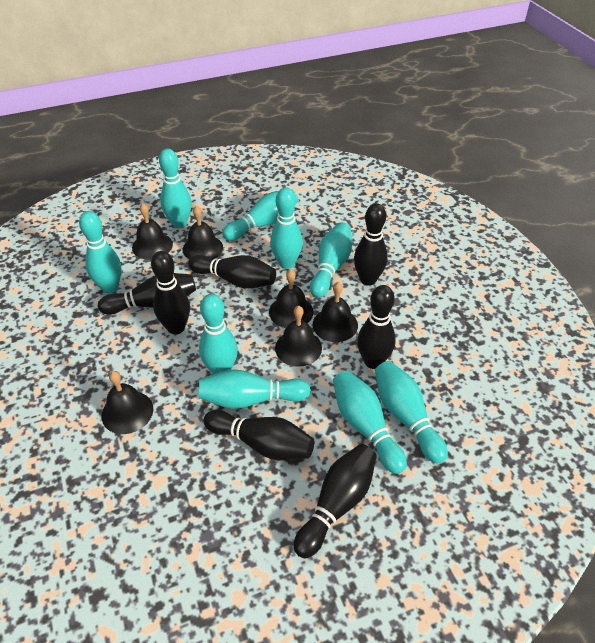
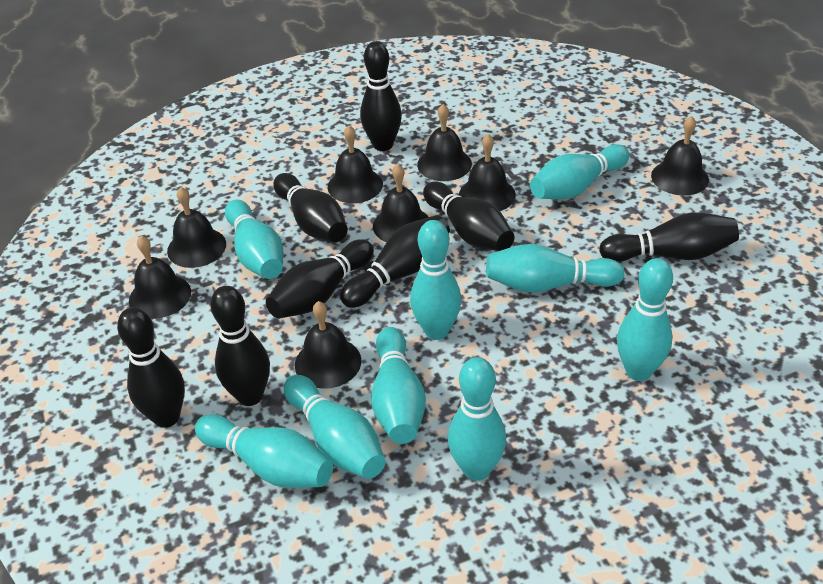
black bell: [101,371,153,434] [132,203,173,260] [183,205,223,259] [269,269,314,328] [275,306,322,367] [313,282,358,342] = 6 -> [129,236,191,319] [167,187,226,268] [295,301,361,389] [328,125,383,203] [373,164,428,242] [417,104,472,181] [459,134,516,211] [651,116,709,196] = 8
black bowling pin: [98,273,196,315] [151,251,190,334] [188,255,276,289] [203,410,314,460] [294,444,377,558] [354,203,388,286] [357,285,396,369] = 7 -> [117,307,185,428] [210,286,270,406] [266,239,374,319] [273,173,348,242] [340,215,450,308] [360,41,402,151] [423,182,514,251] [599,213,739,262] = 8

